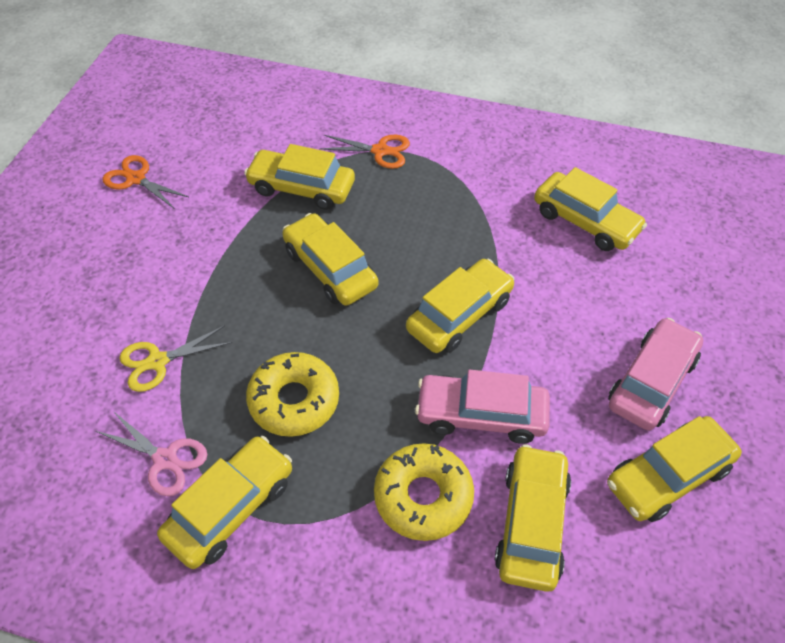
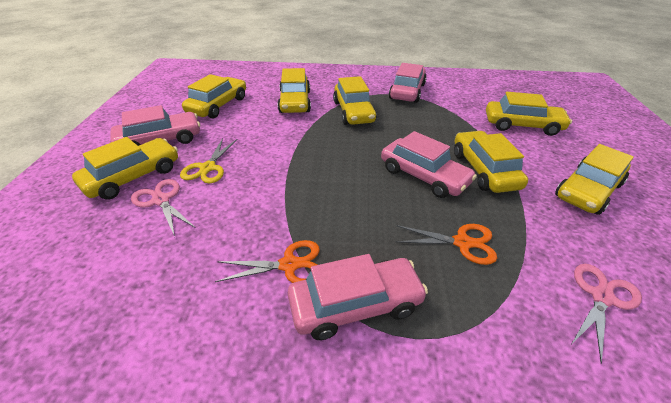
pink car: [415,370,550,444] [608,318,703,431] = 2 -> [110,105,200,146] [288,254,428,340] [381,131,477,198] [389,63,427,103] = 4
pink scissors: [96,411,207,496] = 1 -> [131,179,196,237] [571,264,642,364] = 2
yellow donut: [246,352,339,437] [374,443,474,541] = 2 -> none = 0

